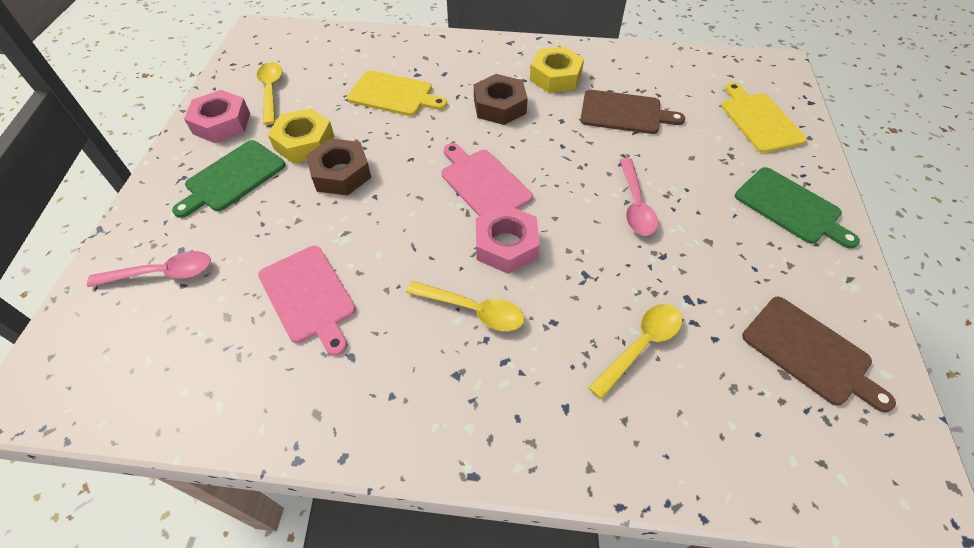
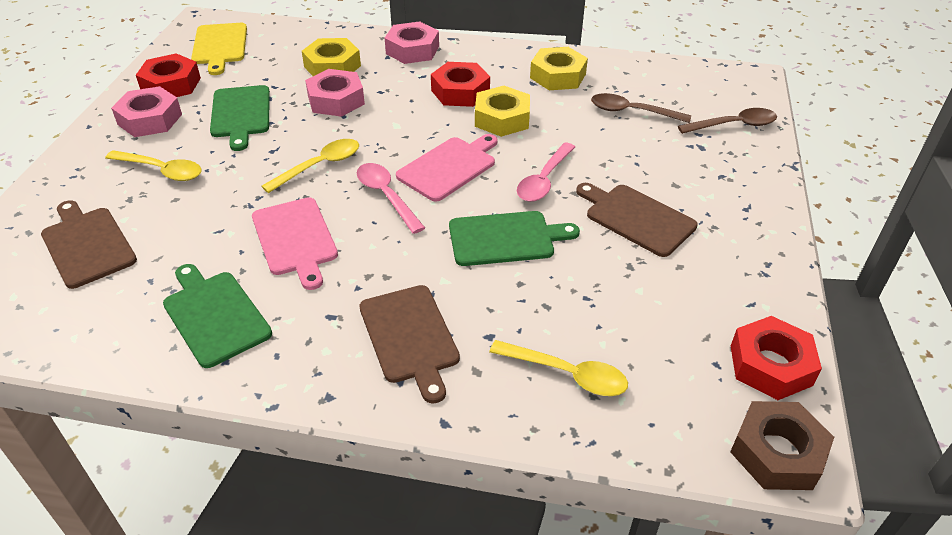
brown cutting board: [580,90,685,134] [742,296,896,412] = 2 -> [41,200,137,289] [359,285,460,404] [576,183,698,257] = 3
brown nut: [306,138,371,196] [474,74,528,125] = 2 -> [730,401,834,490] = 1
brown spoon: none = 0 -> [591,93,691,123] [678,108,777,134] = 2
green cutting board: [172,140,286,218] [735,167,860,249] = 2 -> [163,264,272,368] [210,85,270,151] [449,211,580,266] = 3
pink nut: [184,90,250,143] [476,205,540,274] = 2 -> [111,86,182,137] [305,69,365,117] [385,21,439,64] = 3
red nut: none = 0 -> [136,53,201,97] [431,62,490,107] [731,316,822,400] = 3
yellow cutting board: [347,70,447,116] [721,82,807,153] = 2 -> [191,23,247,75] = 1
yellow nut: [268,108,334,164] [530,46,584,93] = 2 -> [302,38,361,76] [475,86,530,137] [530,47,588,90] = 3

